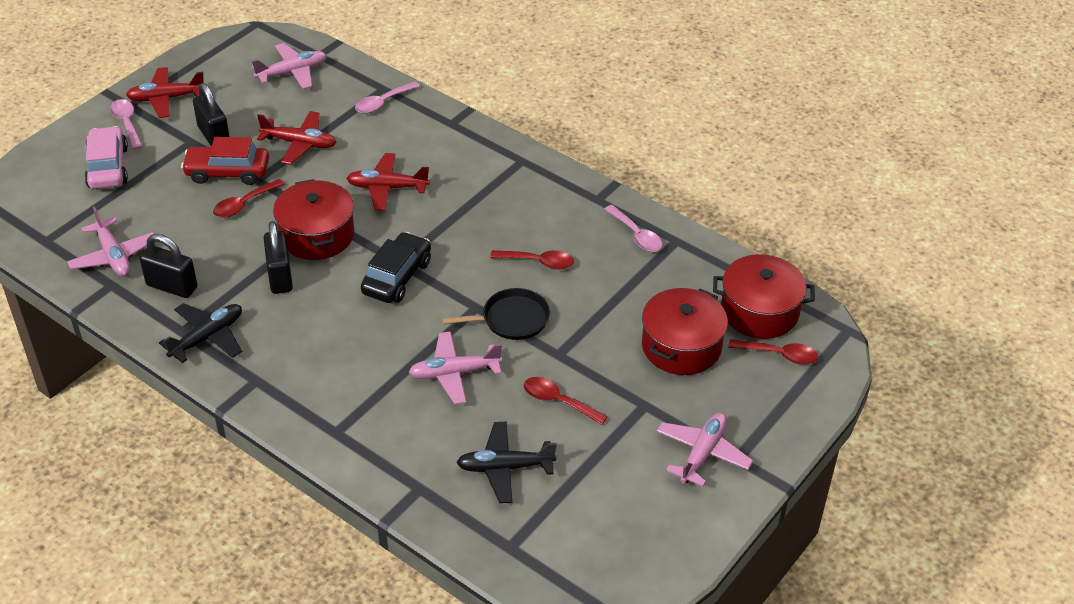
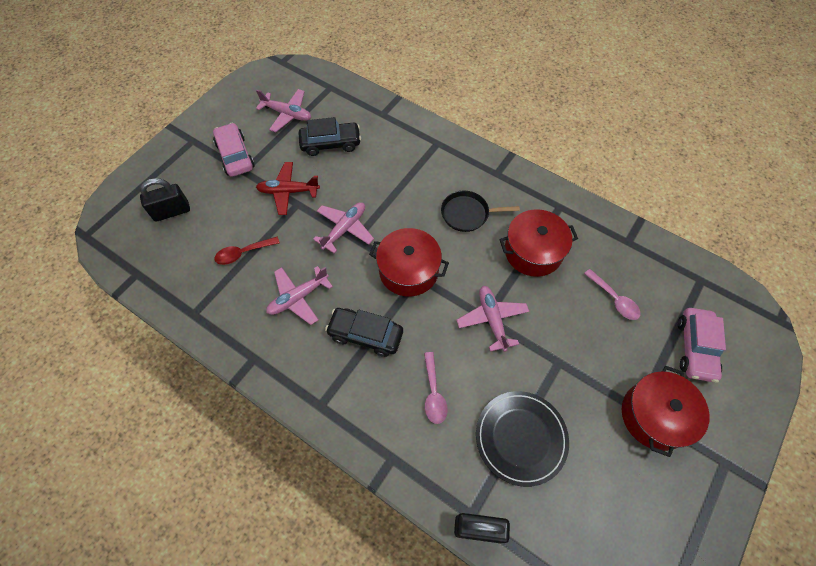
black car: [361,232,431,303] = 1 -> [299,117,361,156] [325,308,403,357] = 2
black padlock: [140,234,198,298] [193,83,230,147] [264,221,293,294] = 3 -> [140,178,190,222] [454,513,510,543] = 2
black plane: [159,303,242,363] [456,422,557,503] = 2 -> none = 0
black plate: none = 0 -> [476,391,569,487] = 1
pink car: [84,126,128,189] = 1 -> [213,123,255,177] [678,308,726,382] = 2
pink spoon: [110,99,143,150] [355,81,420,114] [605,205,663,252] = 3 -> [424,352,448,424] [584,269,641,320] = 2
red car: [181,137,269,185] = 1 -> none = 0
red plane: [126,67,204,118] [257,111,337,165] [346,153,430,211] = 3 -> [256,162,320,215] = 1
red spoon: [213,179,285,218] [490,250,574,269] [524,377,608,425] [728,339,818,365] = 4 -> [214,237,280,265] = 1

